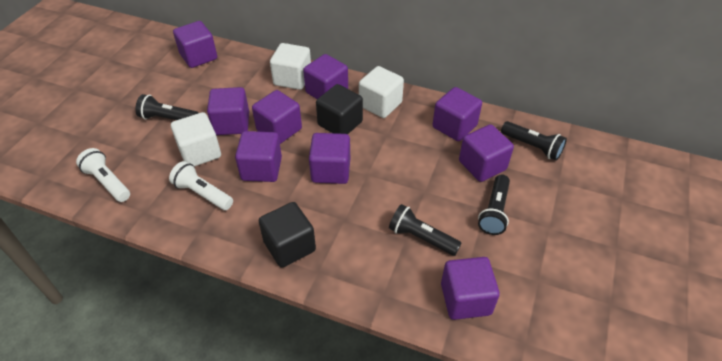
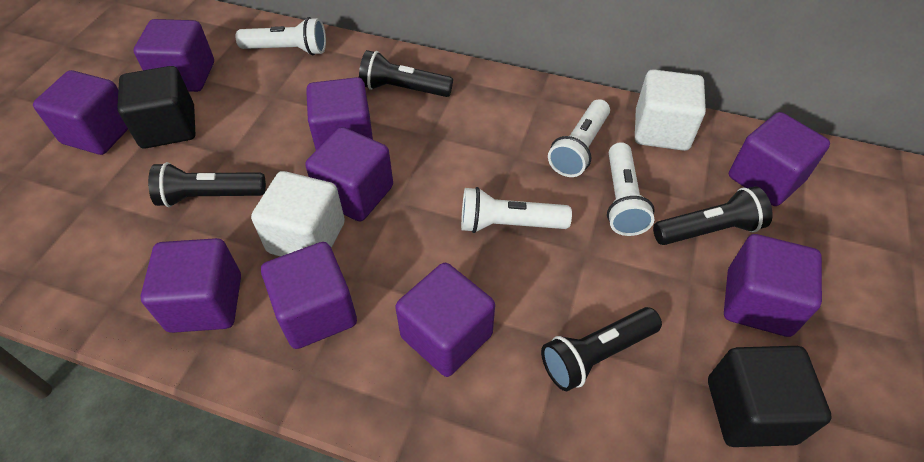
white cube: [171,112,221,167] [270,43,311,90] [359,66,404,118] = 3 -> [251,171,345,257] [635,69,706,151] = 2
white flashlight: [76,148,130,202] [169,161,233,210] = 2 -> [236,17,326,55] [461,187,572,233] [548,99,610,177] [607,142,655,236] = 4

